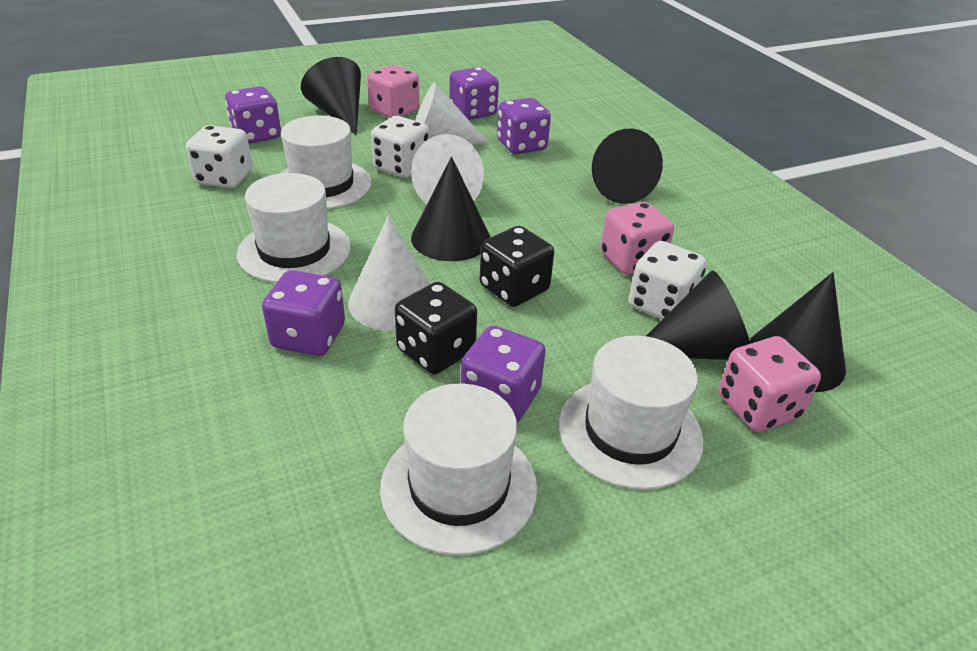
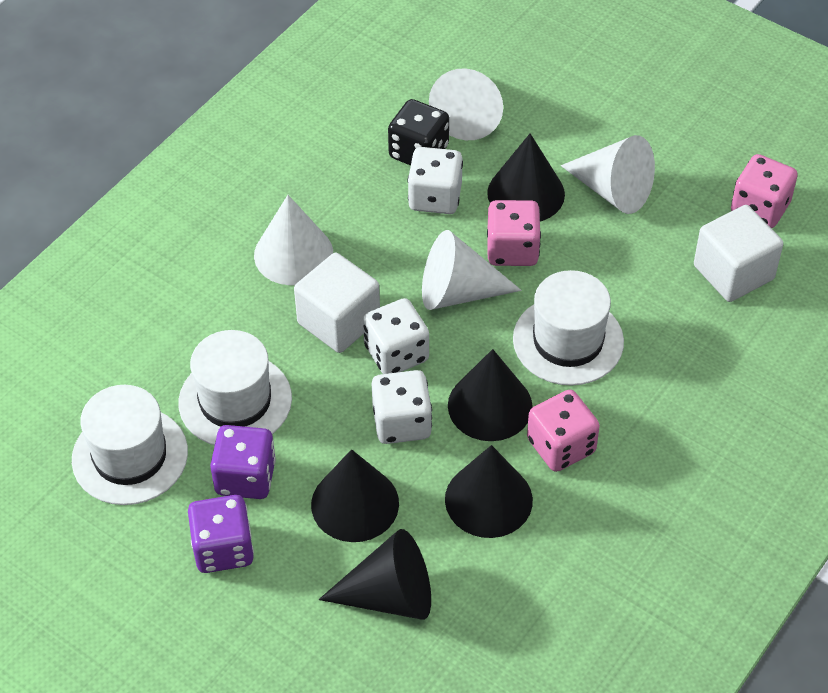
black dice: [395,282,477,374] [480,226,554,307] = 2 -> [388,99,449,166] = 1
purple dice: [225,86,281,144] [262,270,345,356] [449,67,499,120] [461,326,546,422] [497,98,551,154] = 5 -> [188,495,254,573] [210,425,276,499] = 2
white cone: [348,215,430,331] [411,134,484,204] [415,83,490,145] = 3 -> [254,195,333,285] [422,230,522,310] [429,69,503,140] [561,135,655,214] = 4
white cube: none = 0 -> [294,252,380,353] [694,205,783,302] = 2
white hat: [237,173,351,283] [279,116,372,209] [380,384,537,555] [559,336,704,490] = 4 -> [72,385,188,505] [178,330,292,445] [513,270,624,385] = 3

